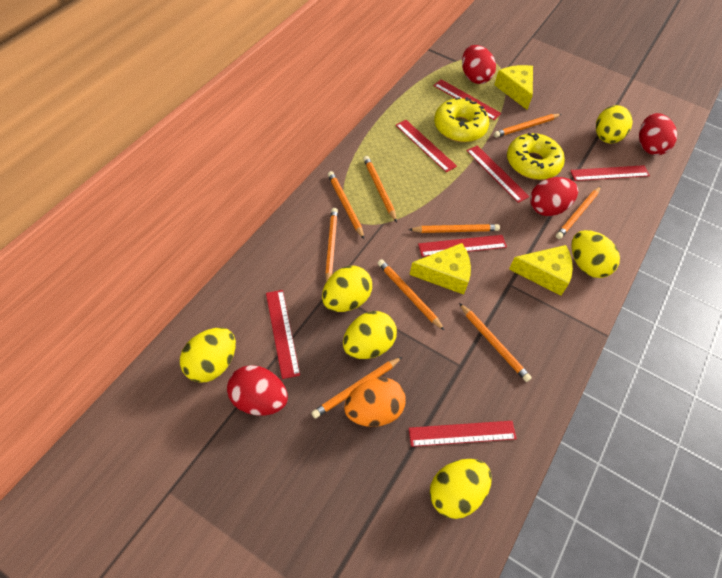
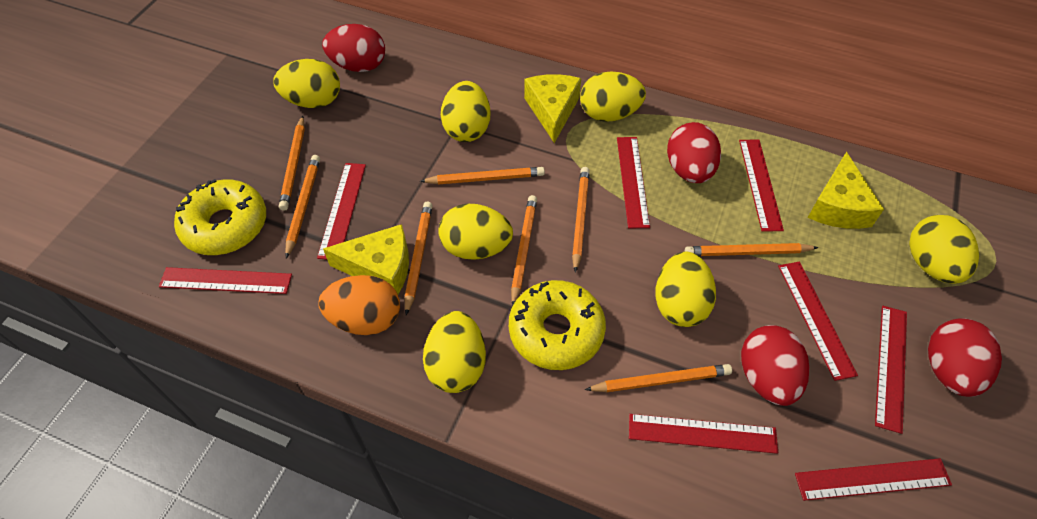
orange pencil: [311,357,402,419] [325,208,338,282] [328,171,364,239] [363,156,397,222] [378,259,445,331] [408,224,500,233] [459,303,532,382] [494,114,561,137] [556,186,601,239] = 9 -> [279,116,305,211] [285,155,320,258] [405,201,433,315] [420,167,545,185] [511,195,537,306] [572,167,590,273] [585,364,732,392] [685,243,819,256] = 8
red ruler: [266,290,300,379] [396,120,457,172] [409,421,517,447] [418,235,507,257] [434,79,501,120] [467,145,529,203] [570,165,650,181] = 7 -> [159,267,292,294] [317,163,366,260] [617,137,650,228] [629,414,778,454] [739,140,784,232] [778,262,858,381] [795,458,952,501] [875,306,907,434] = 8
yellow egg: [180,328,236,383] [322,266,372,312] [343,311,397,359] [429,459,492,519] [571,230,620,278] [596,105,633,143] = 6 -> [273,59,340,108] [423,311,486,393] [438,204,513,260] [441,81,490,142] [580,71,646,122] [655,252,716,327] [909,215,979,284] = 7

